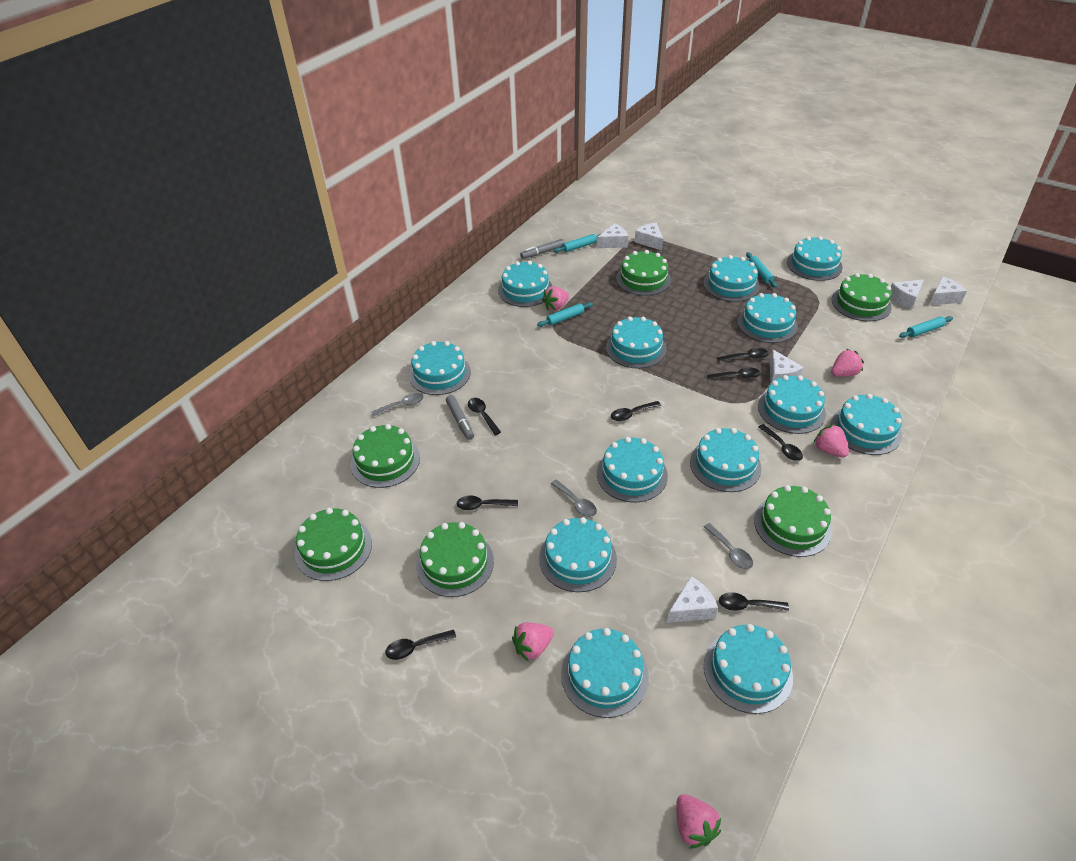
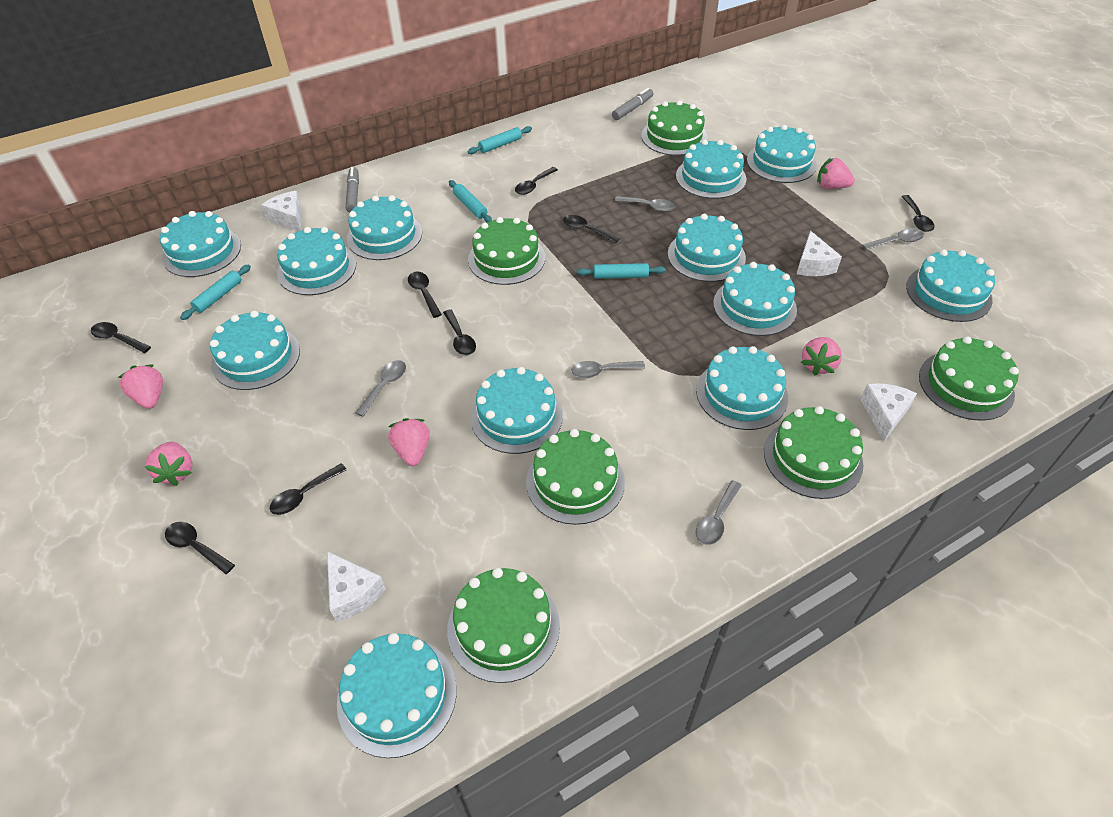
grey spoon: [371,393,424,417] [551,479,597,517] [704,523,753,569] = 3 -> [355,360,406,417] [571,361,645,378] [615,196,675,212] [696,480,742,545] [862,229,924,250] = 5
turquoise cake: [409,341,471,395] [498,261,552,307] [539,517,617,592] [561,628,649,718] [597,437,668,502] [606,316,666,369] [690,428,762,492] [703,255,760,302] [704,624,793,714] [737,293,798,343] [758,375,826,434] [787,236,843,281] [831,394,902,455] = 13 -> [160,211,241,277] [210,311,300,390] [277,227,356,295] [337,633,457,758] [347,195,422,260] [471,367,563,454] [668,214,746,282] [676,139,747,199] [696,346,788,430] [713,262,797,336] [747,125,817,183] [906,249,995,322] = 12
white cheese: [597,223,628,248] [635,223,663,251] [667,576,718,623] [770,349,804,383] [891,279,924,309] [929,276,967,305] = 6 -> [262,191,301,231] [327,551,386,622] [797,231,842,276] [860,383,917,441] = 4

